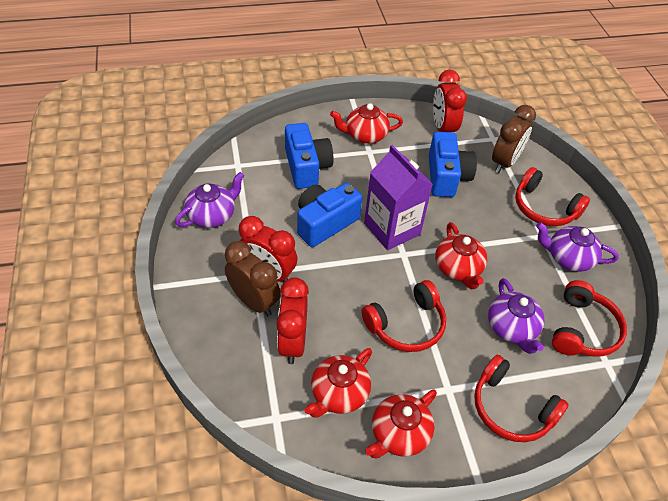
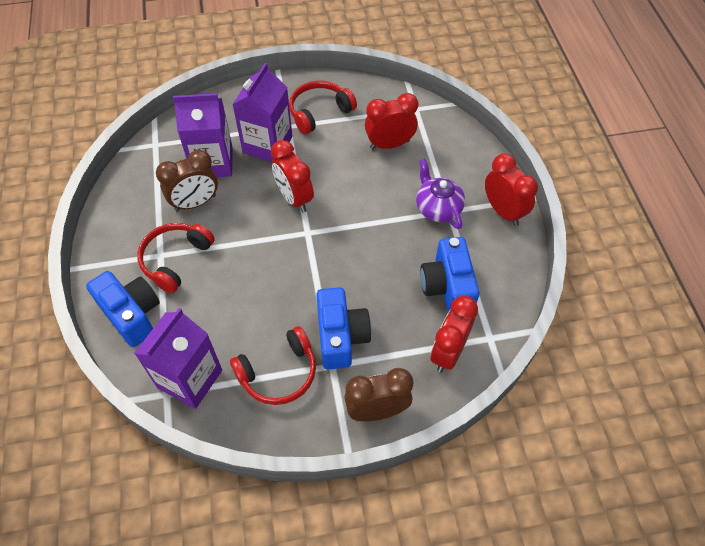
purple carton: [364,145,433,250] = 1 -> [134,308,222,409] [173,94,233,177] [232,63,292,162] = 3
purple teapot: [175,172,245,228] [488,278,545,354] [536,222,619,272] = 3 -> [416,159,465,229] = 1
red clock: [238,216,297,282] [276,277,309,364] [433,70,467,132] = 3 -> [271,140,314,212] [365,93,418,149] [430,296,478,373] [485,153,538,226] = 4
red headphones: [362,280,446,352] [474,355,569,442] [515,167,590,226] [552,280,627,357] = 4 -> [137,223,215,293] [230,326,316,405] [289,81,357,134] = 3
red teapot: [305,348,372,418] [330,103,403,144] [365,389,437,459] [435,222,487,289] = 4 -> none = 0

